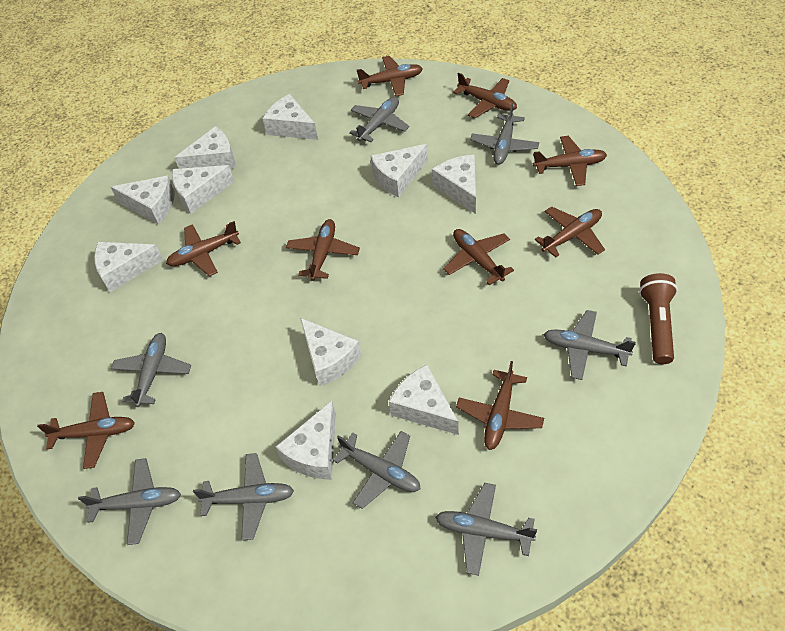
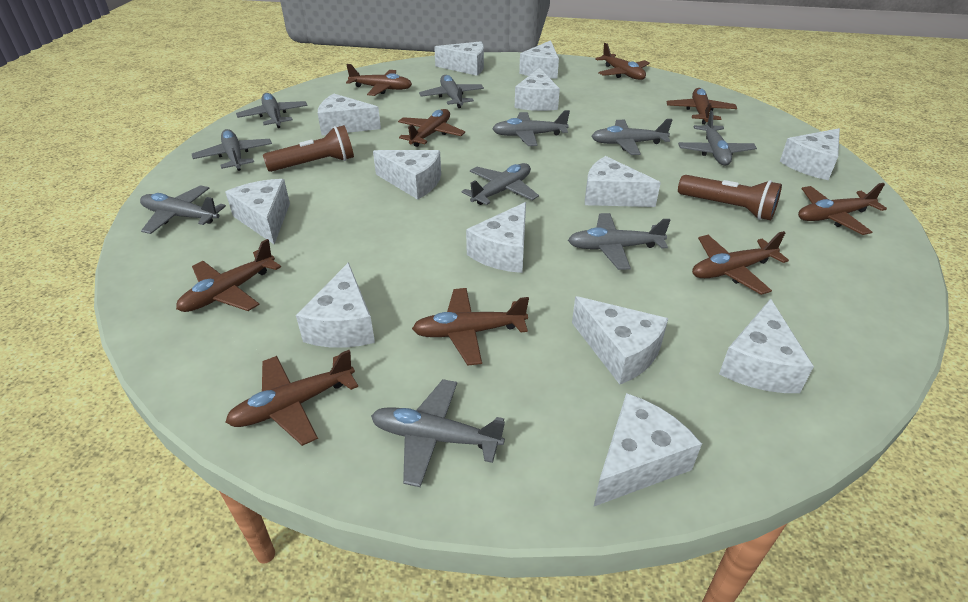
brown flashlight: [639,273,678,364] = 1 -> [263,125,354,172] [678,175,782,220] = 2
grey plane: [78,458,181,545] [111,333,191,407] [193,453,294,540] [333,431,421,509] [349,97,409,142] [435,483,537,576] [470,103,539,164] [543,310,636,380] = 8 -> [140,185,226,234] [192,129,272,171] [236,93,307,128] [371,379,505,487] [419,75,484,108] [461,163,539,205] [492,110,570,146] [568,213,670,270] [592,119,673,155] [678,110,757,166] = 10
white cheese: [94,242,163,292] [111,176,175,225] [172,165,234,214] [174,126,235,169] [262,94,318,140] [275,401,336,480] [300,318,362,386] [371,144,428,197] [389,365,459,435] [432,155,476,214] = 10 -> [225,179,290,244] [296,262,375,348] [318,94,381,135] [373,150,441,200] [434,41,484,76] [466,202,526,273] [515,68,560,111] [519,40,559,78] [572,296,668,384] [585,156,661,207] [594,393,702,506] [719,299,814,393] [780,128,840,180] = 13

